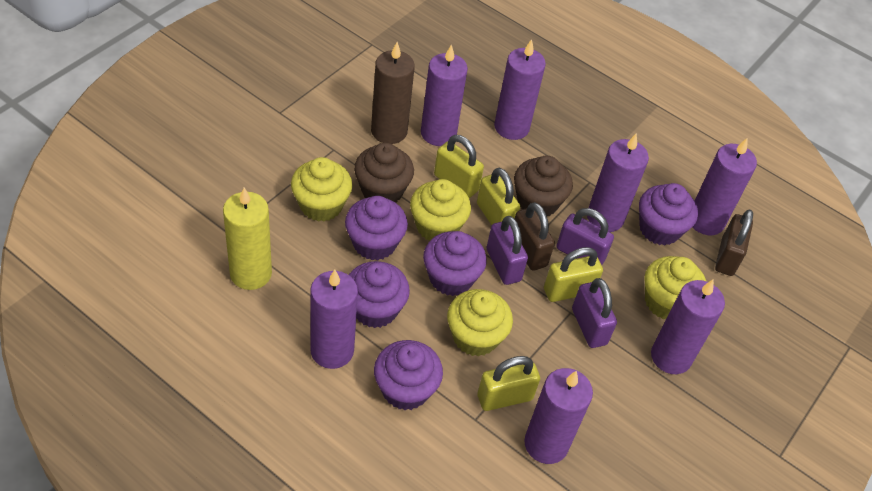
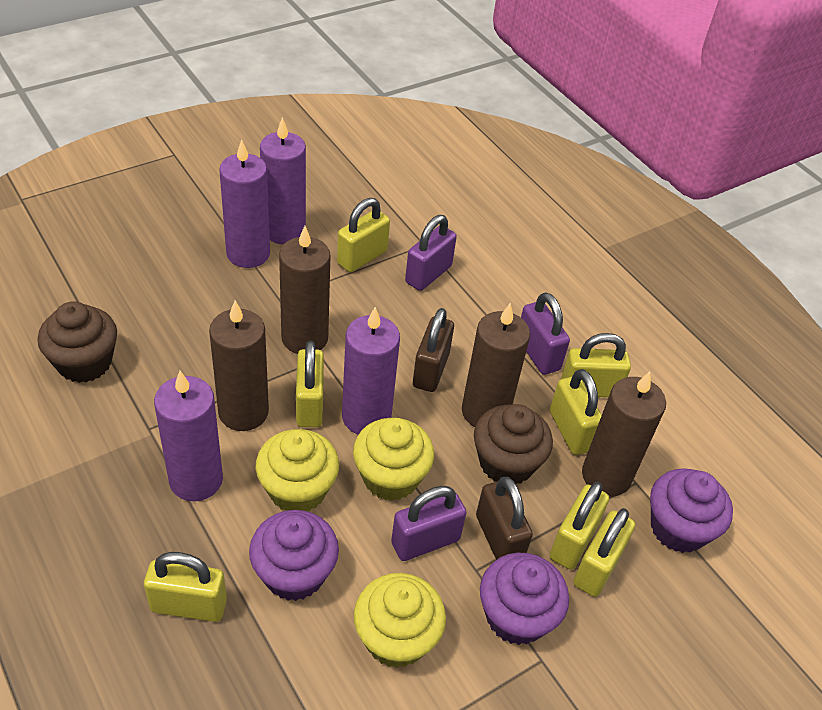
brown candle: [371,42,415,144] = 1 -> [209,301,269,431] [279,226,331,354] [462,303,530,427] [582,371,666,497] = 4
purple candle: [310,270,358,369] [421,44,468,146] [494,39,546,140] [524,368,593,464] [587,133,649,232] [651,279,725,374] [693,138,757,235] = 7 -> [154,371,223,501] [219,139,270,268] [260,118,306,244] [342,307,400,435] = 4
purple cupcake: [345,196,408,260] [349,261,410,328] [374,340,443,410] [423,231,487,296] [639,183,698,246] = 5 -> [249,510,339,601] [480,553,569,645] [650,468,733,553] = 3
yellow candle: [223,188,272,290] = 1 -> none = 0
yellow cupcake: [291,157,352,222] [410,179,471,240] [447,289,513,357] [644,256,706,319] = 4 -> [256,429,339,512] [353,418,434,501] [354,573,446,668] = 3
yellow padlock: [434,135,484,198] [477,168,520,225] [477,356,540,411] [544,247,603,302] = 4 -> [144,552,227,622] [296,341,324,427] [337,198,390,272] [550,369,602,455] [550,482,609,570] [561,333,631,397] [573,508,635,597] = 7

